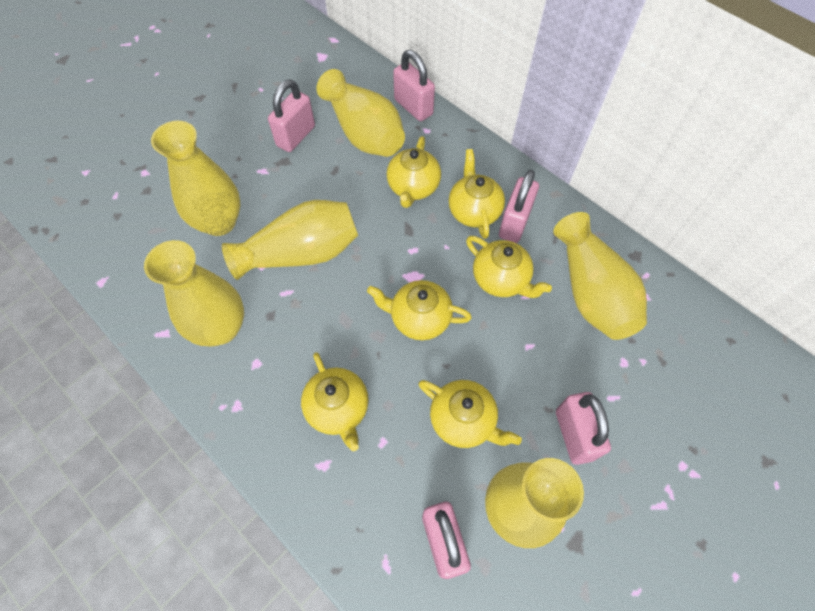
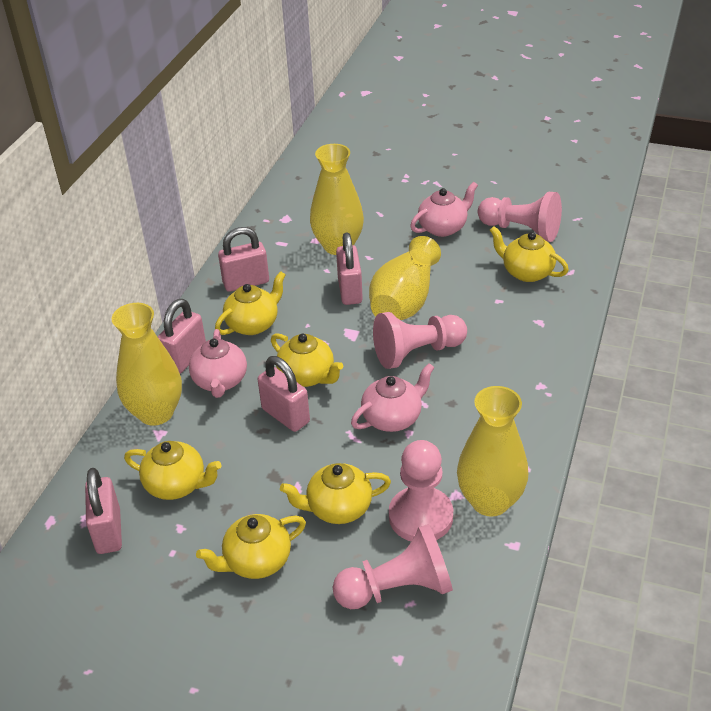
pink pawn: none = 0 -> [332,524,453,609] [373,312,467,369] [389,440,453,541] [478,192,562,242] = 4
pink teapot: none = 0 -> [189,329,247,398] [351,363,435,432] [410,182,478,237] = 3
yellow vase: [144,240,244,346] [151,121,240,236] [222,200,358,280] [317,69,405,157] [485,458,584,548] [553,212,647,340] = 6 -> [112,303,182,426] [310,144,364,255] [369,236,441,320] [457,386,528,516] = 4

